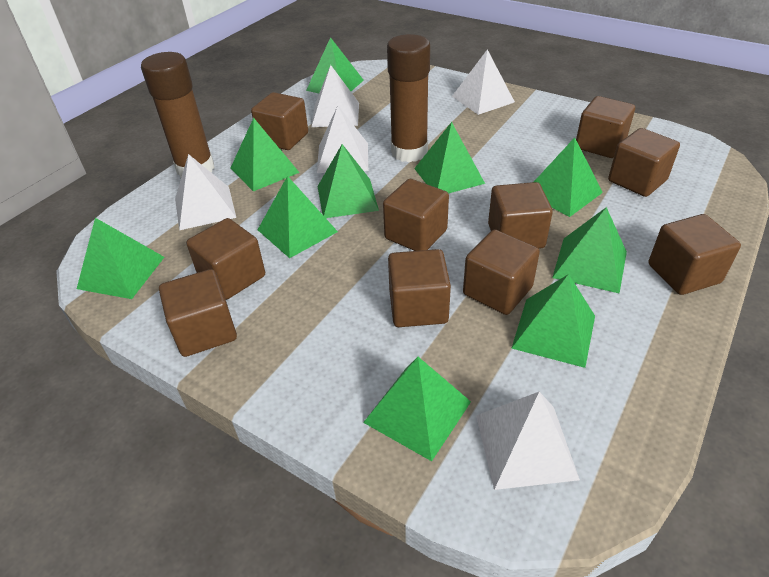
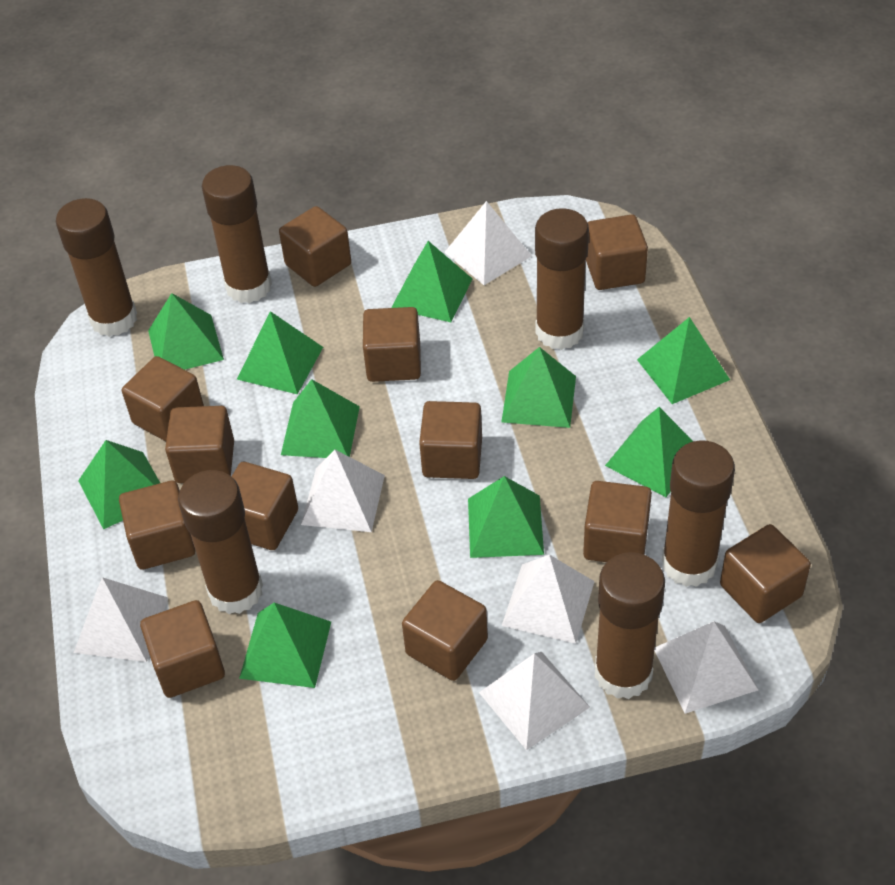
brown cube: [159,269,237,357] [186,218,265,300] [251,92,308,150] [383,179,449,251] [388,249,451,327] [463,230,540,315] [488,182,553,249] [576,96,635,158] [608,128,680,197] [648,214,741,295] = 10 -> [119,480,195,570] [122,356,204,441] [140,600,225,698] [165,406,234,483] [231,462,298,550] [279,206,351,287] [363,307,421,382] [402,580,488,681] [419,401,482,479] [583,481,652,562] [586,215,648,290] [720,524,811,623] = 12
brown glue stick: [141,52,215,178] [387,34,430,162] = 2 -> [56,198,137,337] [178,470,263,614] [202,165,272,303] [535,208,589,350] [595,552,665,699] [662,440,735,587] = 6
white pyramid: [175,154,236,230] [311,65,359,127] [317,106,368,173] [452,49,515,115] [476,392,580,490] = 5 -> [74,577,168,662] [301,450,385,532] [444,201,532,285] [479,652,590,750] [502,555,595,644] [654,621,758,714] = 6

